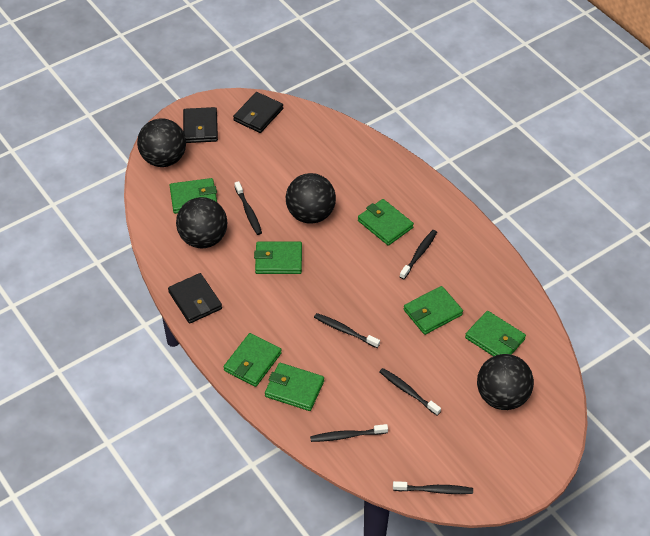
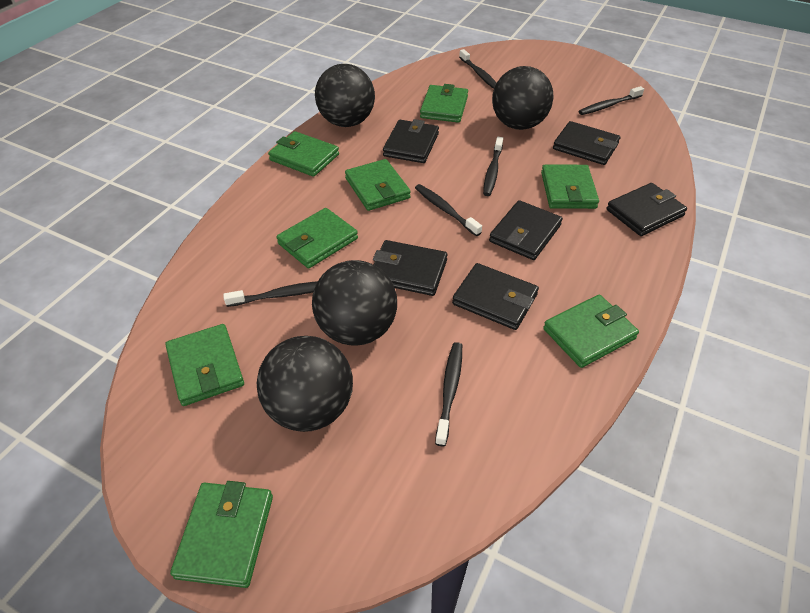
black wallet: [168,273,222,324] [183,107,218,143] [233,92,283,133] = 3 -> [373,240,448,296] [383,119,439,163] [452,263,539,330] [489,200,563,260] [553,121,620,165] [607,183,687,236] = 6
green wallet: [170,178,217,214] [224,333,282,387] [254,241,302,274] [265,363,324,411] [358,199,414,246] [404,286,463,335] [465,311,526,356] = 7 -> [165,324,244,406] [170,481,273,588] [268,131,339,177] [276,208,358,269] [345,159,411,211] [420,84,468,123] [541,165,599,209] [543,295,639,368] = 8

